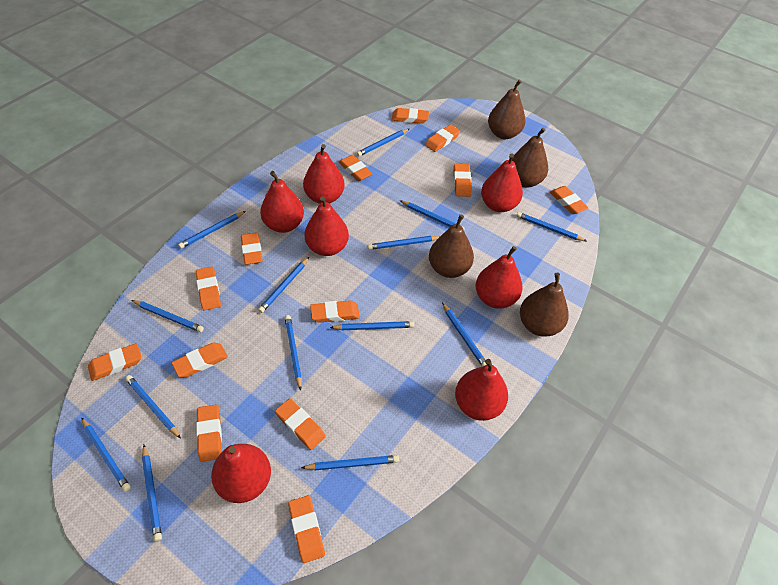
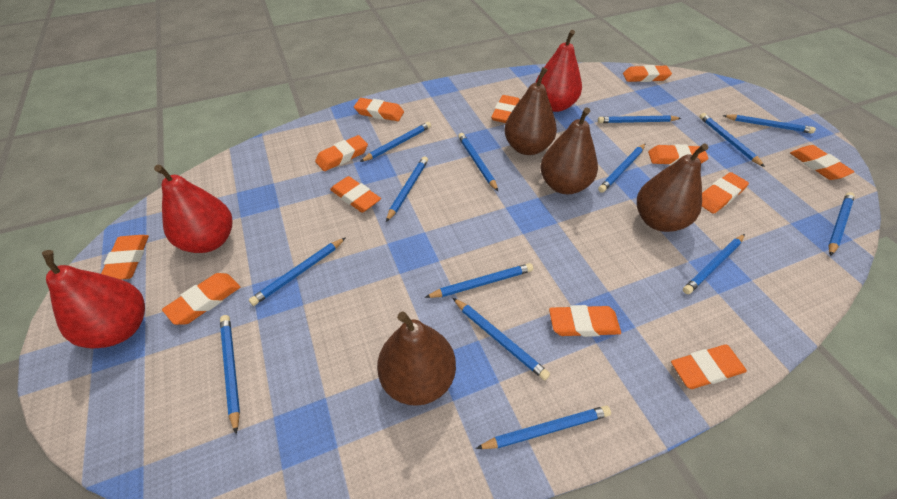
orange eraser: [88,343,142,381] [172,342,228,378] [196,266,221,310] [196,404,222,462] [241,232,263,265] [275,398,326,450] [288,495,325,563] [310,300,360,323] [339,155,373,181] [392,108,429,124] [425,124,460,152] [454,164,472,197] [550,186,588,214] = 13 -> [101,235,149,280] [162,273,240,325] [315,135,368,171] [330,176,381,212] [354,98,404,121] [491,95,520,123] [549,305,621,337] [623,65,672,82] [648,144,709,165] [671,344,747,389] [702,172,749,214] [790,145,855,180] = 12
red pear: [211,444,271,503] [260,171,304,233] [303,144,345,204] [304,196,349,256] [455,359,508,421] [476,246,522,309] [481,153,523,212] = 7 -> [42,250,145,349] [154,164,232,253] [535,30,582,112] = 3

